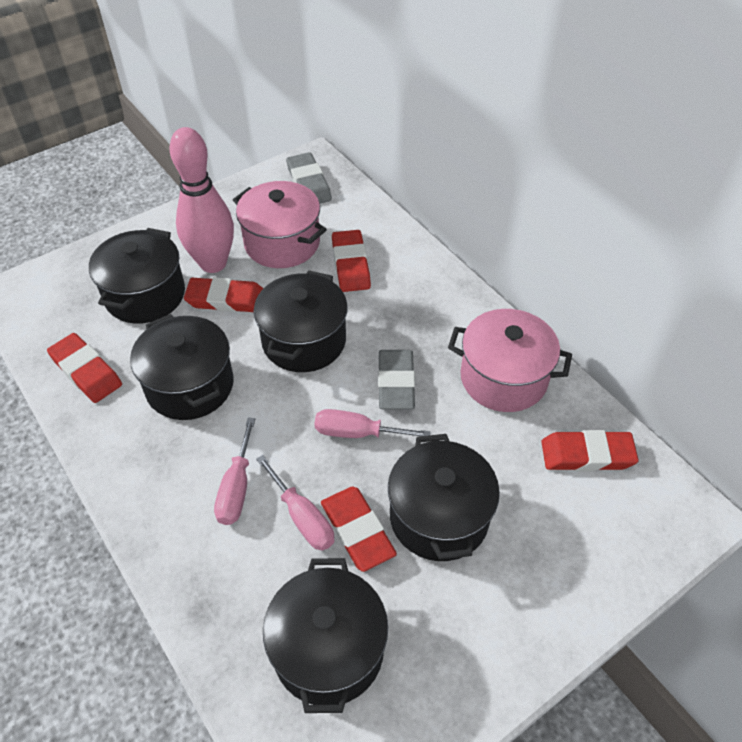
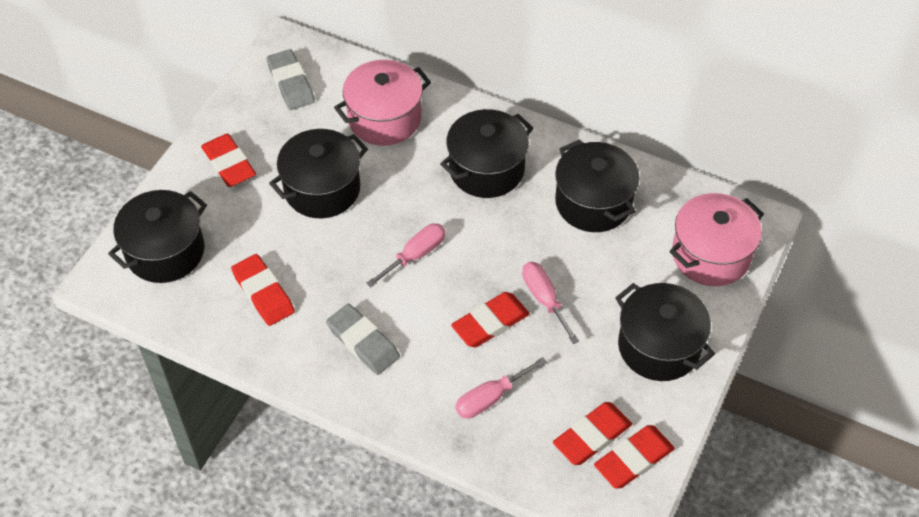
pink bowling pin: [169,127,234,273] = 1 -> none = 0

